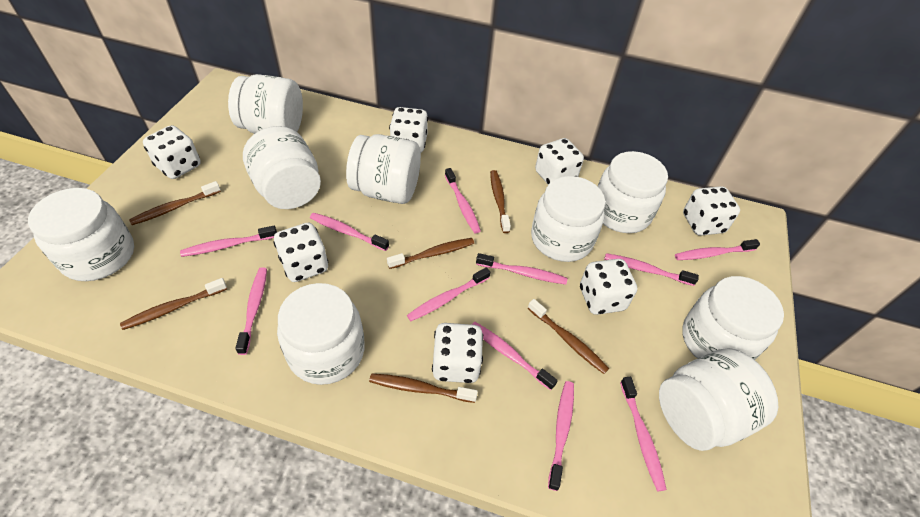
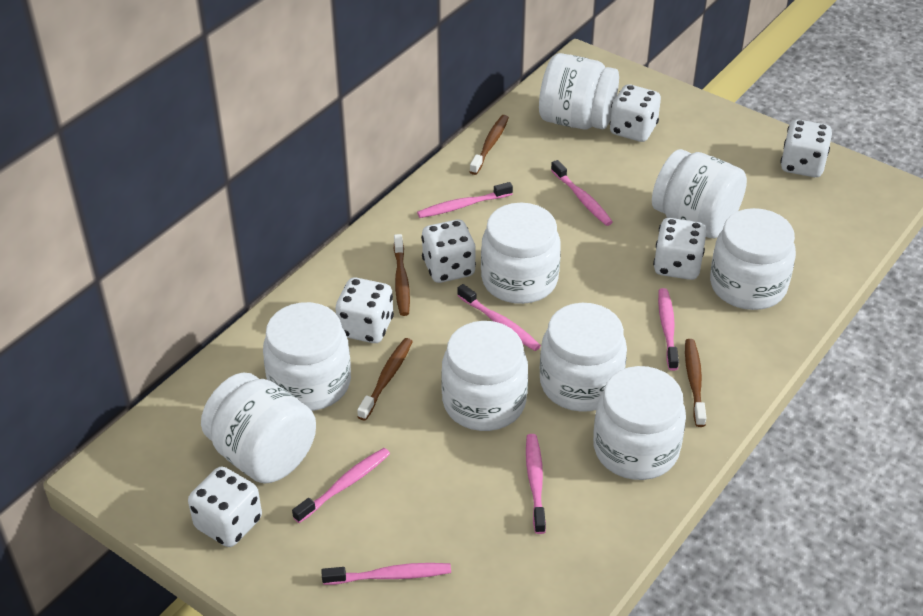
brown toothbrush: [120,278,227,330] [129,181,221,225] [369,374,478,403] [387,238,474,269] [490,170,511,233] [528,299,609,374] = 6 -> [357,338,413,421] [394,234,410,316] [470,115,509,175] [685,339,707,427] = 4
pink toothbrush: [180,226,277,257] [235,267,267,355] [310,213,389,251] [407,267,490,321] [445,168,481,233] [471,322,558,390] [476,253,568,285] [548,381,574,491] [604,253,699,286] [620,377,667,491] [675,239,760,260] = 11 -> [292,448,390,523] [321,563,451,585] [417,182,513,218] [457,284,541,351] [526,434,546,534] [551,160,613,226] [658,288,679,371] = 7
white dice: [143,125,201,179] [274,223,328,282] [389,107,428,153] [432,323,483,383] [535,138,584,185] [580,259,637,315] [683,186,740,236] = 7 -> [188,467,262,547] [335,277,394,343] [421,220,476,283] [610,84,661,142] [653,218,707,280] [780,119,832,177] = 6

